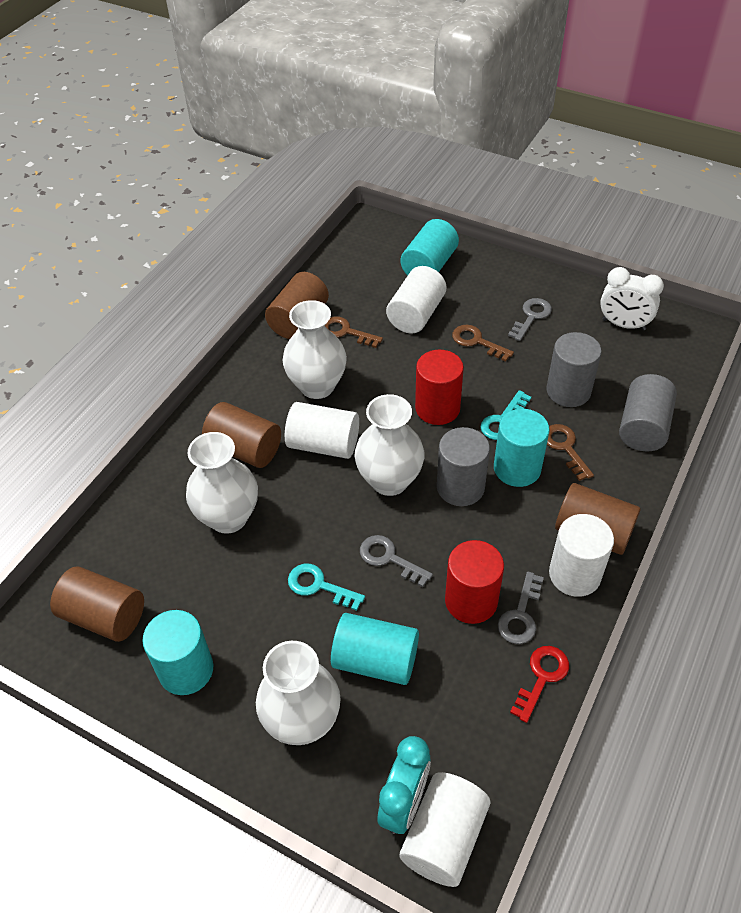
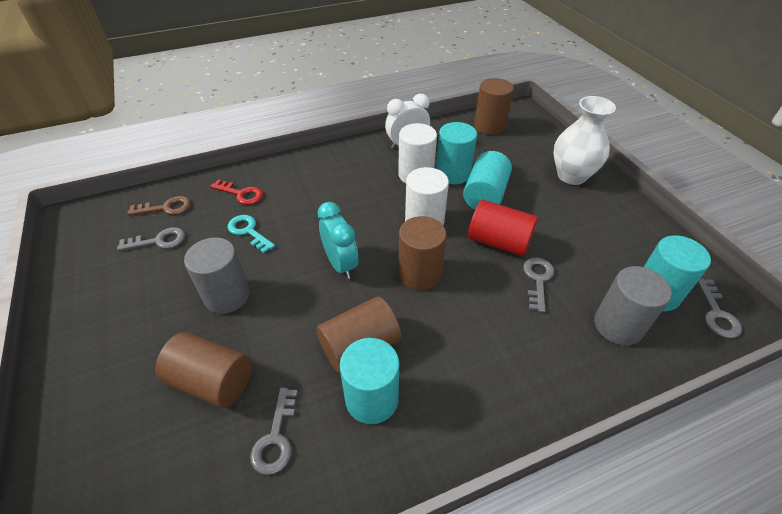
brown key: [324,316,383,348] [452,325,514,362] [547,424,594,481] = 3 -> [128,196,191,216] = 1
grey cylinder: [437,427,490,506] [547,332,602,407] [619,374,677,451] = 3 -> [184,238,250,314] [594,266,672,345] = 2
grey key: [360,535,433,587] [498,572,544,644] [508,298,552,341] = 3 -> [117,227,185,251] [250,388,298,475] [523,258,554,312] [698,278,742,338] = 4
red cylinder: [415,350,464,425] [445,540,504,624] = 2 -> [468,200,538,256] = 1
turquoise key: [288,564,365,611] [481,390,531,440] = 2 -> [228,215,275,253] = 1
white cylinder: [285,402,359,459] [386,266,446,333] [400,772,490,887] [549,514,614,597] = 4 -> [398,123,437,183] [405,167,449,225] = 2
white vase: [186,432,258,534] [256,641,341,745] [283,300,347,399] [355,394,425,496] = 4 -> [554,96,616,185] = 1

